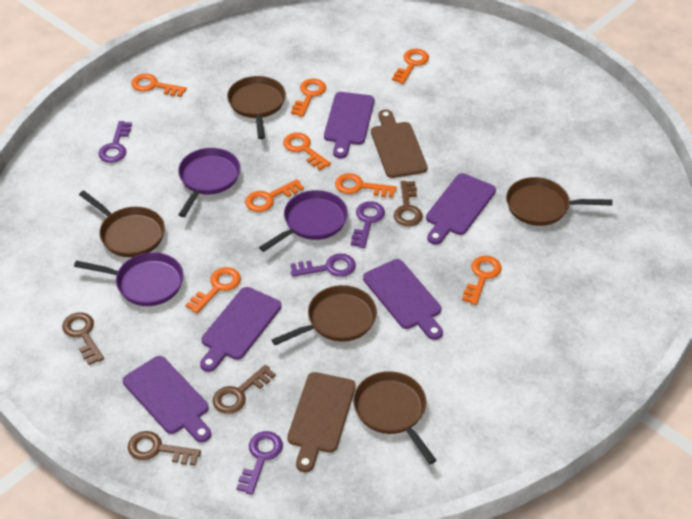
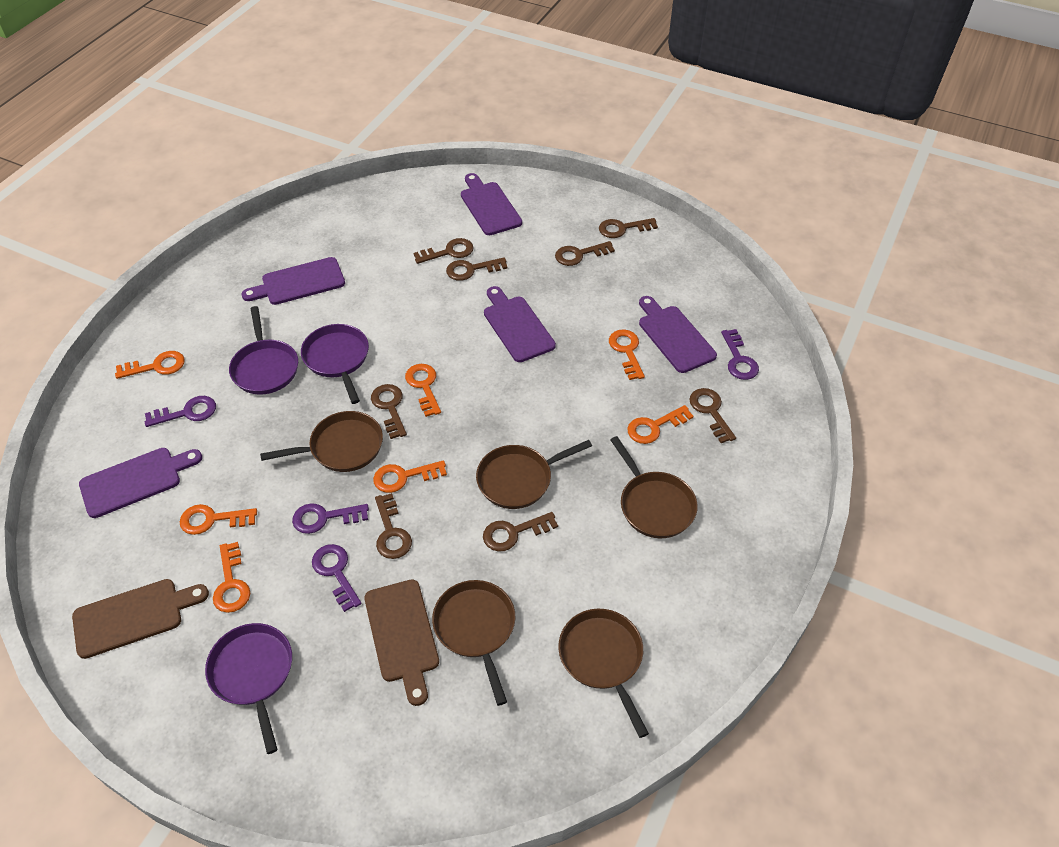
brown key: [62,312,104,365] [128,431,201,465] [213,365,276,414] [394,181,423,227] = 4 -> [371,384,407,439] [375,493,412,559] [413,238,474,264] [446,257,508,281] [483,512,558,552] [555,241,615,266] [599,218,658,238] [689,388,736,443] = 8
orange key: [131,74,187,97] [186,267,241,314] [245,179,304,212] [283,133,331,170] [291,79,326,117] [335,173,397,198] [392,49,429,84] [462,256,502,305] = 8 -> [115,351,185,379] [180,504,257,535] [213,542,250,613] [373,460,447,493] [405,364,441,417] [609,329,645,380] [627,405,693,444] = 7

